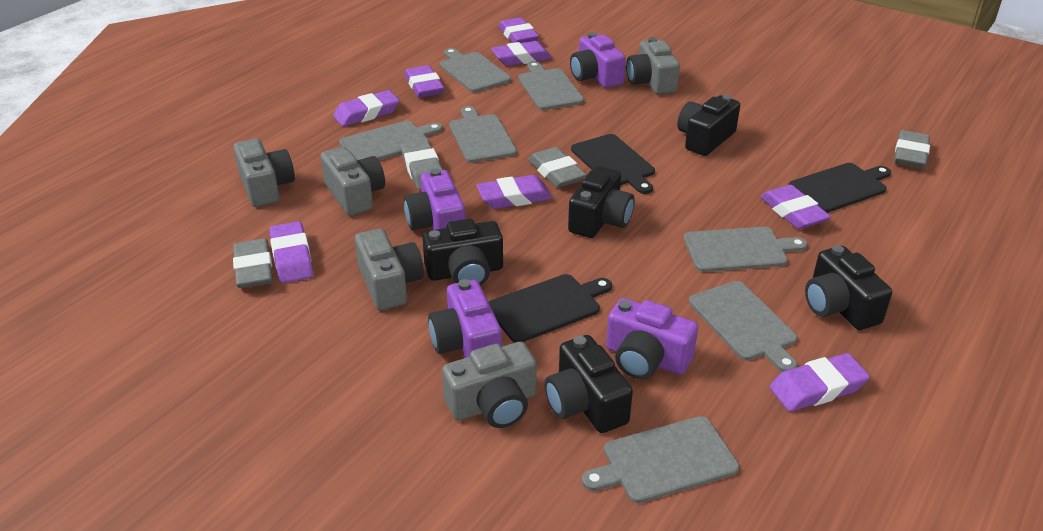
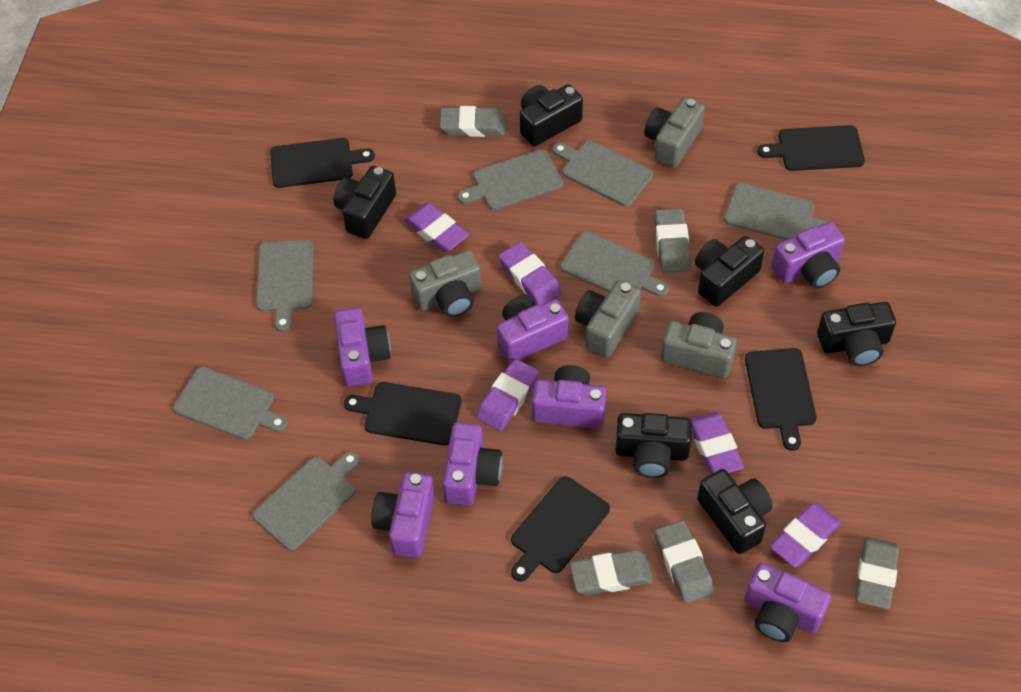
black camera: [422,219,503,286] [545,335,633,433] [568,166,635,238] [677,95,740,156] [805,245,892,330] = 5 -> [333,166,396,239] [520,84,583,147] [616,413,692,478] [695,236,764,307] [697,469,773,554] [817,302,896,366] = 6
black cutting board: [489,274,612,343] [571,134,655,194] [789,163,891,213] = 3 -> [270,138,375,188] [344,382,462,445] [511,476,610,582] [745,348,817,451] [758,125,865,171] = 5
grey camera: [233,138,295,207] [320,147,385,216] [355,229,424,310] [442,342,537,428] [626,37,680,95] = 5 -> [409,250,481,317] [575,280,641,358] [644,97,705,168] [661,312,737,378] = 4
grey eraser: [233,238,273,288] [401,140,443,190] [528,147,586,188] [894,130,930,169] = 4 -> [439,106,506,137] [569,550,653,595] [654,208,691,273] [655,520,714,603] [855,537,899,609] = 5
purple camera: [404,168,466,230] [428,279,502,358] [570,32,626,88] [606,298,698,379] = 4 -> [334,307,391,387] [371,472,435,558] [442,422,503,506] [496,295,569,363] [532,365,606,429] [744,563,831,642] [771,222,845,289] = 7
purple eraser: [269,221,313,283] [333,90,400,127] [405,65,444,98] [476,175,552,209] [491,41,552,66] [498,17,539,43] [760,185,831,229] [770,353,870,411] = 8 -> [404,203,469,252] [476,359,539,431] [499,242,562,305] [690,412,744,474] [770,503,841,567] = 5

